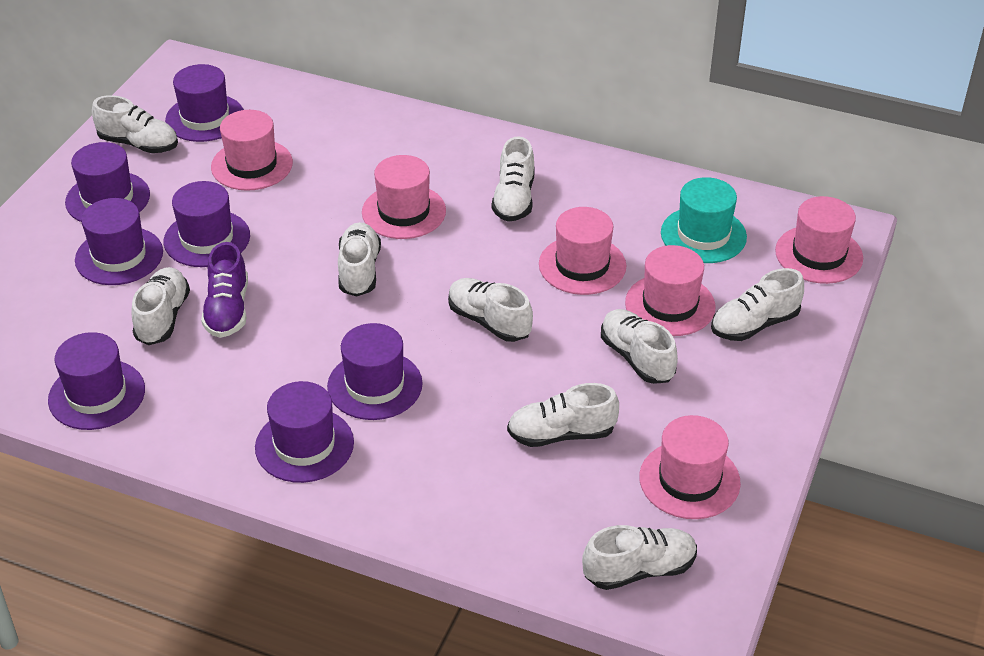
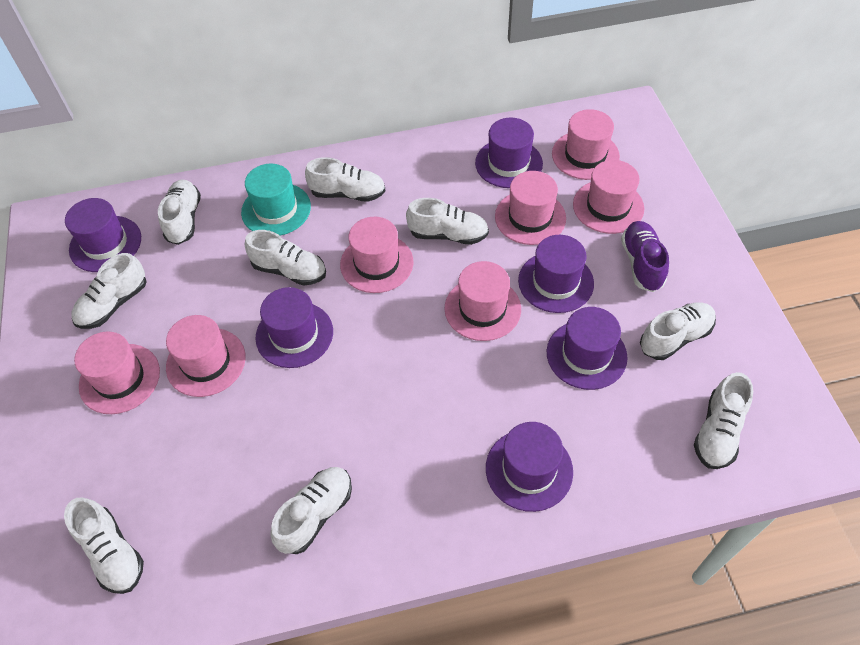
pink hat: [211,110,293,191] [362,155,446,239] [539,207,626,295] [625,245,716,336] [639,415,741,519] [775,196,863,284] = 6 -> [74,332,160,414] [166,315,246,397] [340,217,413,293] [444,261,521,341] [495,171,566,245] [552,109,620,180] [573,160,644,234] = 7
purple hat: [48,332,145,430] [65,142,150,222] [75,198,163,285] [164,181,250,267] [165,64,244,142] [255,381,354,483] [327,323,423,420] = 7 -> [65,198,141,272] [256,287,333,368] [475,118,543,188] [486,422,573,512] [518,235,594,313] [547,307,628,390] = 6

